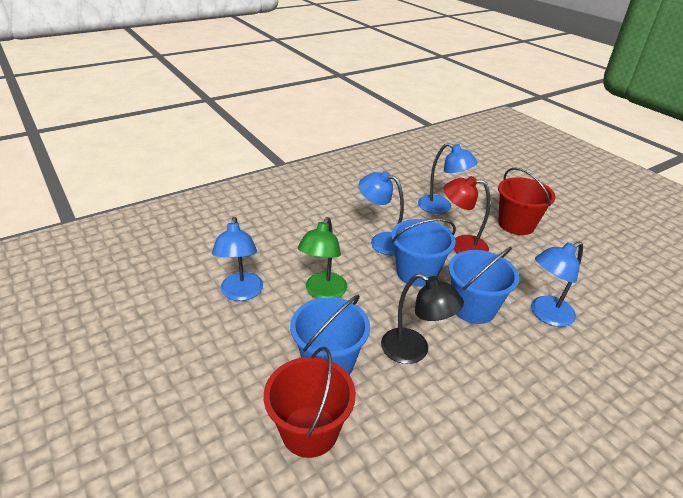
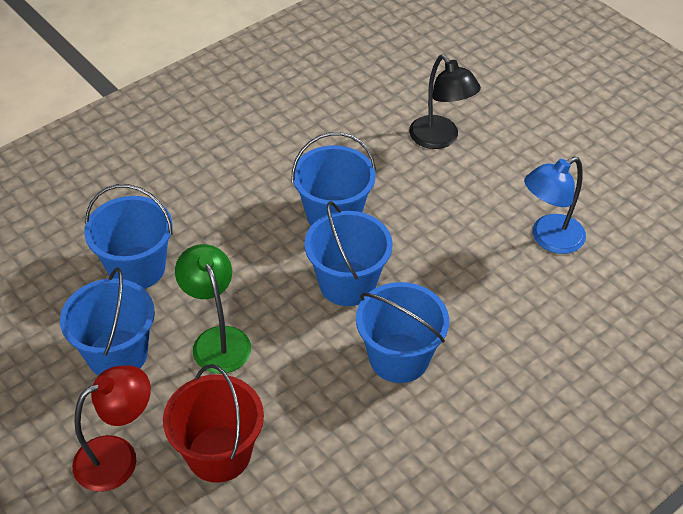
blue bucket: [290,295,370,375] [391,219,456,287] [448,246,519,324] = 3 -> [60,267,155,376] [84,184,173,289] [291,132,376,226] [304,201,393,306] [356,282,449,383] = 5
blue lamp: [212,217,263,301] [359,171,404,255] [418,143,477,214] [531,242,583,327] = 4 -> [524,157,586,254] = 1
red bucket: [264,347,356,458] [498,167,556,235] = 2 -> [163,364,264,483] = 1

